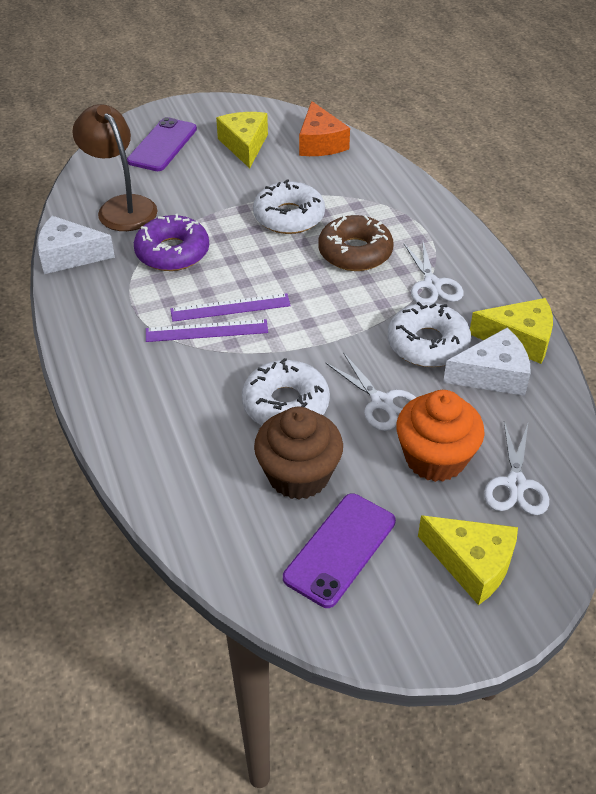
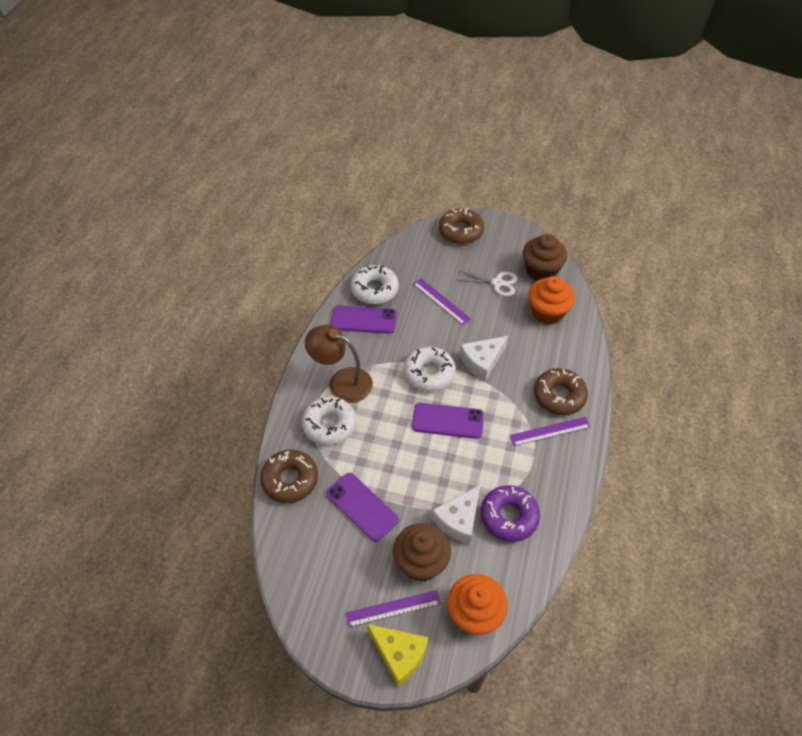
brown cupcake: [254,407,343,500] = 1 -> [393,523,451,581] [523,234,567,281] = 2
brown donut: [318,215,394,271] = 1 -> [260,449,318,503] [439,208,484,244] [534,368,588,415] = 3
orange cheese: [299,101,350,156] = 1 -> none = 0
orange cupcake: [396,390,485,482] = 1 -> [447,574,508,635] [528,276,575,325] = 2
purple phone: [127,117,197,171] [283,493,396,608] = 2 -> [326,473,399,542] [331,305,397,334] [412,403,484,439] = 3
purple ruler: [146,319,268,342] [170,293,291,322] = 2 -> [346,590,441,627] [413,278,471,325] [510,417,591,446] = 3
white scissors: [326,352,416,431] [403,242,464,303] [484,422,549,515] = 3 -> [458,270,518,297] = 1
yellow cheese: [216,112,268,168] [418,515,518,605] [470,298,553,364] = 3 -> [367,624,428,686] = 1

